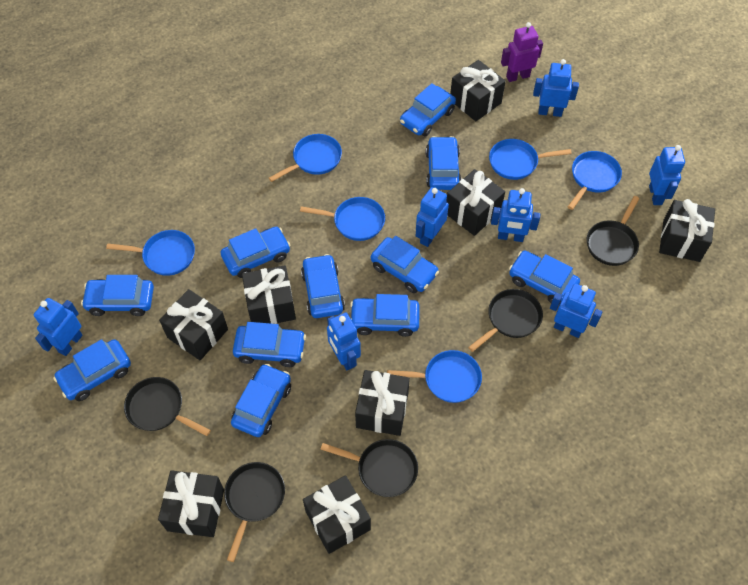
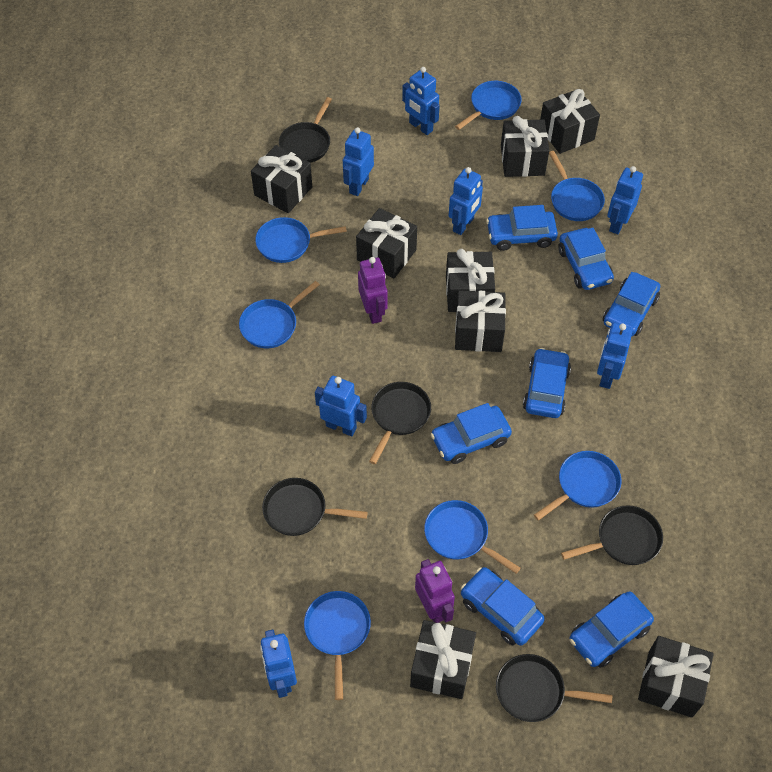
blue car: [53,339,131,401] [81,275,154,316] [220,227,290,278] [231,364,291,437] [233,322,306,367] [301,254,345,318] [350,294,420,337] [371,236,439,293] [400,83,456,136] [426,136,461,190] [509,251,580,305] = 11 -> [431,403,512,464] [461,567,545,646] [486,205,558,251] [523,348,571,418] [558,228,614,290] [569,591,654,668] [603,272,660,337] = 7
blue pan: [106,230,195,276] [269,134,342,182] [300,197,385,241] [387,350,482,403] [489,139,572,180] [568,151,622,210] = 6 -> [239,281,320,348] [255,217,347,263] [304,591,371,700] [424,500,521,574] [455,81,522,130] [534,451,621,521] [549,151,605,221] = 7
purple robot: [501,22,543,82] = 1 -> [358,257,388,324] [415,559,455,623] = 2

